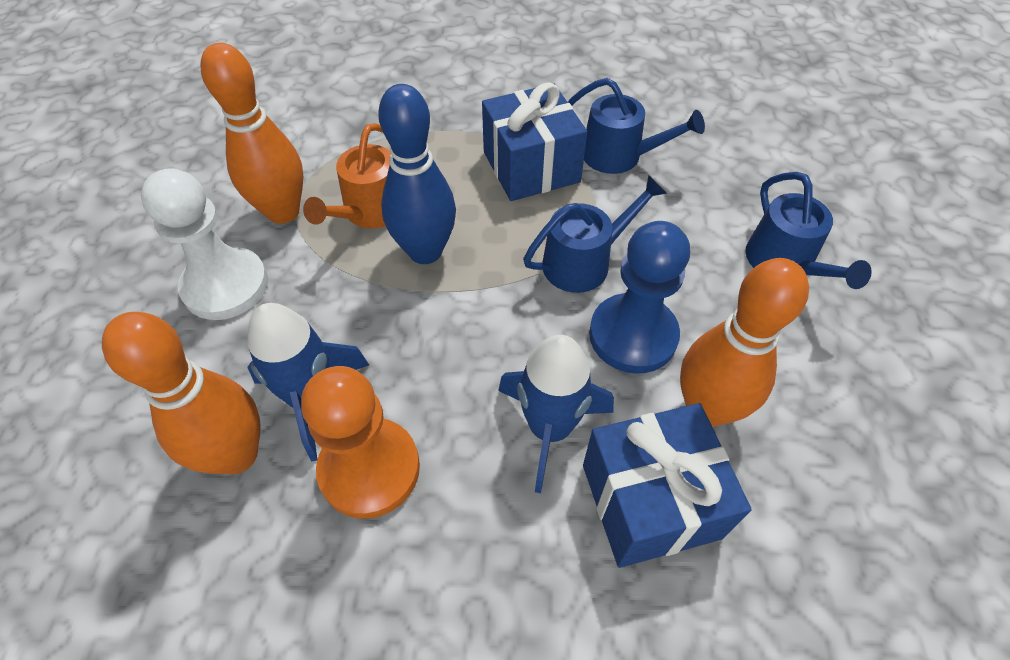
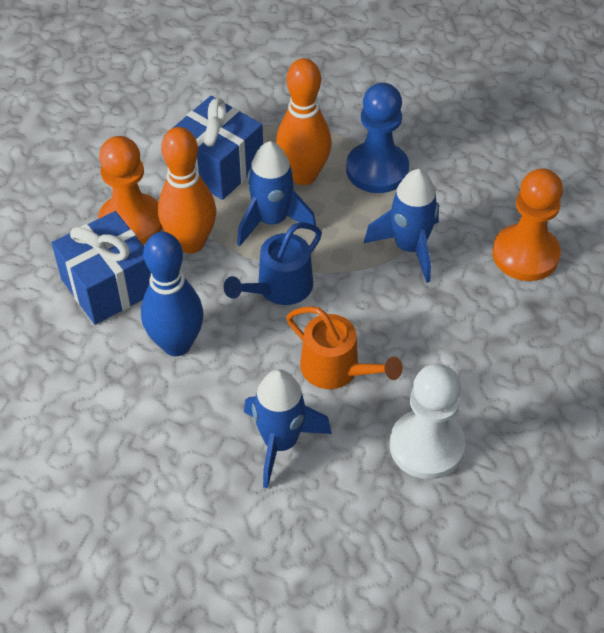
blue rocket: [247,303,369,462] [498,335,614,493] = 2 -> [237,141,316,246] [244,369,332,488] [364,169,439,283] = 3
blue watering can: [523,175,667,293] [568,78,705,174] [745,172,872,289] = 3 -> [224,222,322,305] = 1
orange bowling pin: [102,312,261,474] [200,43,304,224] [680,258,809,427] = 3 -> [158,127,216,253] [276,58,331,185] = 2
orange pawn: [301,366,420,519] = 1 -> [98,136,163,245] [492,168,563,281] = 2

